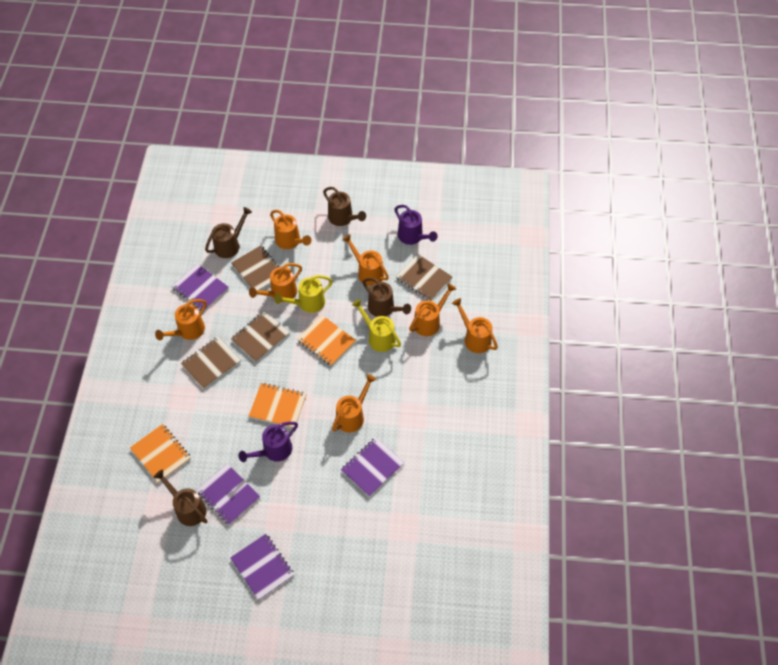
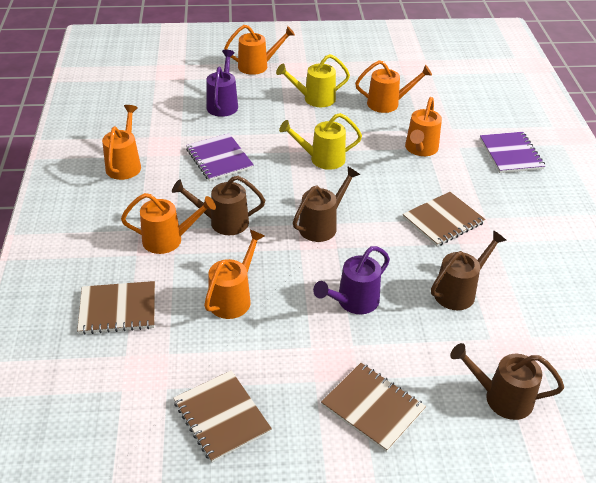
orange notebook: [130,424,191,483] [249,383,306,428] [297,315,356,366] = 3 -> none = 0
orange watering can: [155,299,207,340] [249,263,302,302] [270,210,311,249] [332,374,376,433] [342,234,389,286] [409,283,456,336] [452,298,498,353] = 7 -> [102,105,141,180] [121,193,216,254] [204,230,264,319] [224,25,295,75] [355,60,432,113] [405,97,442,156] = 6
purple notebook: [172,264,229,311] [196,463,260,525] [230,534,294,600] [341,437,404,497] = 4 -> [186,133,254,181] [480,132,545,173] = 2

